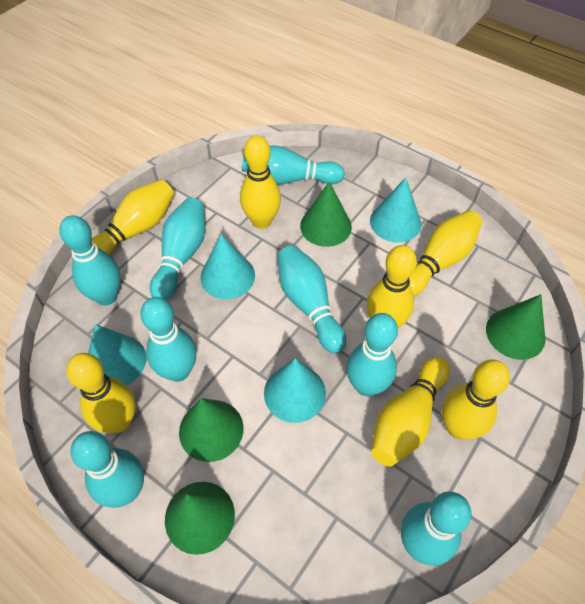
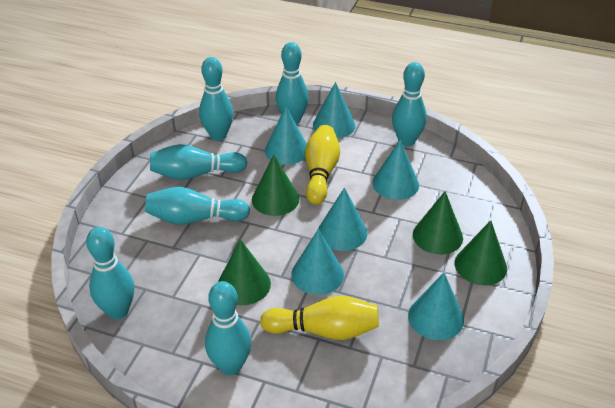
turquoise bowling pin: [59,215,121,305] [70,431,144,508] [140,297,197,382] [150,198,205,300] [242,146,345,185] [278,245,346,353] [346,313,398,396] [401,491,472,565] = 8 -> [86,227,134,319] [145,187,250,225] [150,144,247,180] [199,57,233,141] [205,281,252,375] [276,42,309,124] [392,62,427,146] = 7
turquoise cone: [88,324,146,385] [200,234,255,299] [264,358,326,423] [370,177,421,243] = 4 -> [265,107,307,165] [291,229,344,295] [313,82,356,138] [318,187,367,251] [372,139,419,200] [408,273,464,340] = 6
yellow bowling pin: [66,353,136,433] [92,180,174,255] [240,136,281,229] [367,245,417,328] [371,357,450,467] [409,210,482,296] [442,359,510,440] = 7 -> [260,296,379,340] [305,125,340,205] = 2

